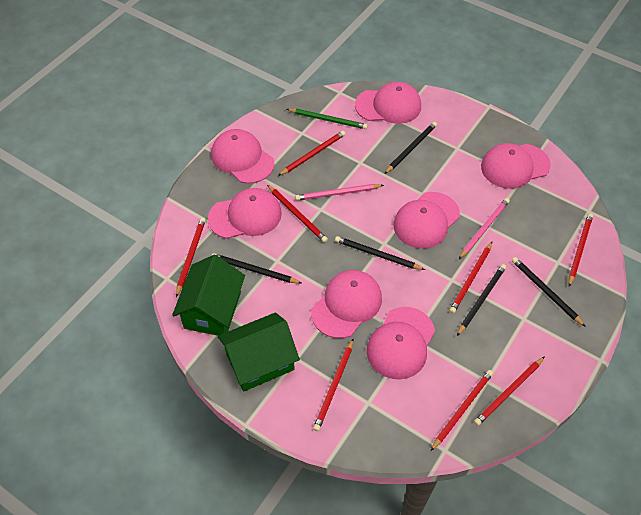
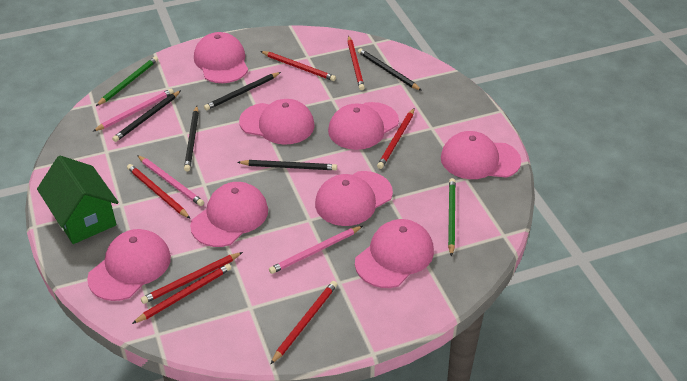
green house: [172,255,245,336] [218,312,300,392] = 2 -> [37,156,119,244] = 1
green pencil: [287,109,368,129] = 1 -> [96,56,158,106] [448,178,456,257] = 2
pink cap: [208,188,282,239] [211,129,274,184] [311,270,382,338] [355,82,421,124] [367,307,435,379] [394,192,460,249] [481,143,551,189] = 7 -> [87,229,171,301] [190,182,268,247] [194,32,248,83] [239,99,315,145] [315,171,393,226] [328,102,399,150] [355,219,434,288] [441,131,521,179] = 8
pink pencil: [295,184,384,201] [459,198,510,259] = 2 -> [92,89,174,132] [137,155,204,206] [269,226,363,274] = 3
red pencil: [176,218,206,297] [267,185,328,243] [278,131,346,176] [313,339,353,431] [431,370,493,451] [449,242,492,314] [474,356,545,426] [569,213,593,287] = 8 -> [127,164,190,218] [132,264,231,324] [141,252,243,304] [260,51,336,81] [270,281,337,365] [348,36,365,90] [377,108,414,169] = 7

